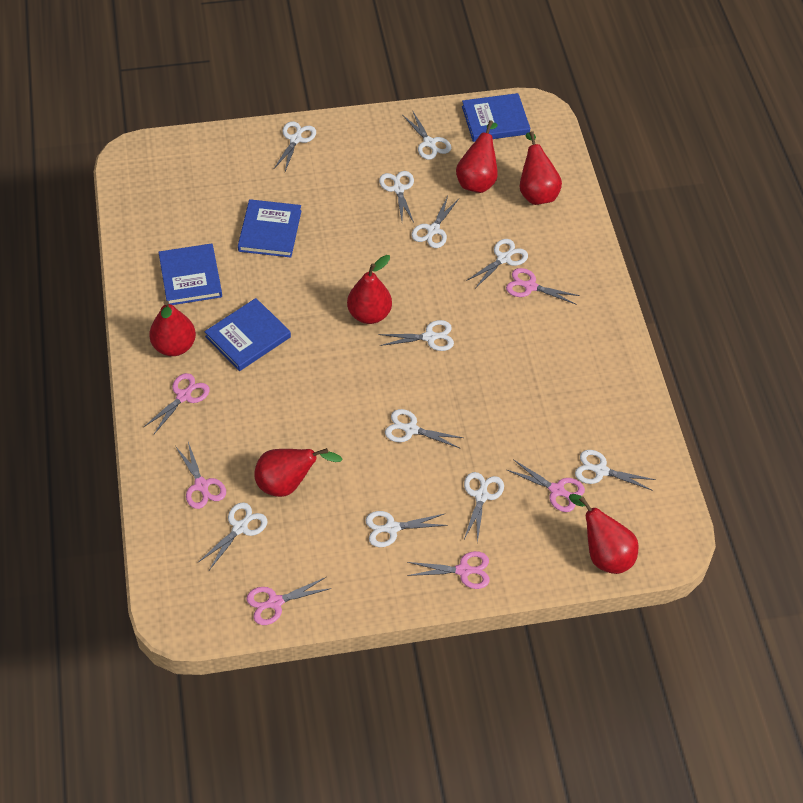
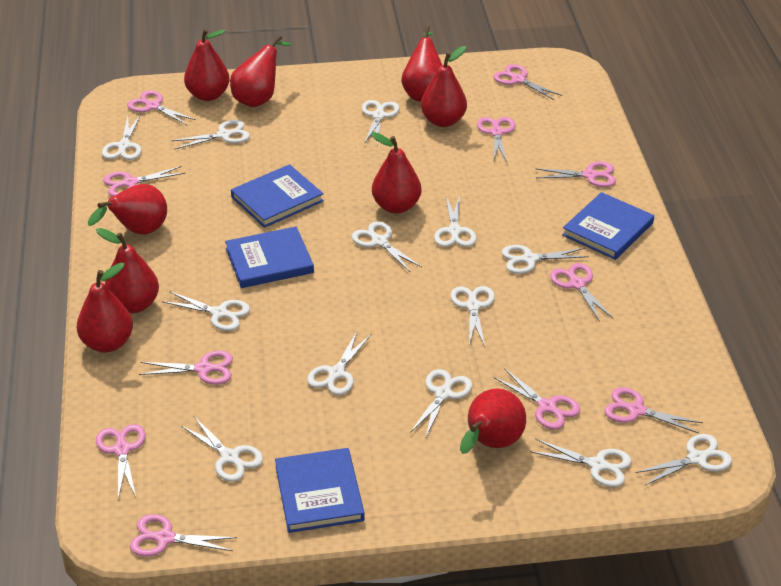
pink scissors: [144,373,210,434] [175,442,226,509] [246,577,332,625] [407,551,490,589] [506,268,580,304] [507,459,585,512] = 6 -> [96,424,145,499] [103,166,185,196] [127,90,196,125] [130,514,237,557] [139,351,233,385] [477,117,515,162] [493,64,562,100] [493,368,580,429] [535,162,616,187] [550,263,614,321] [604,387,703,433] = 11
red pear: [149,300,196,356] [254,448,343,497] [347,255,392,324] [456,120,498,193] [520,131,562,205] [569,494,638,574] = 6 -> [77,263,133,352] [88,184,167,235] [96,228,159,313] [184,29,230,101] [230,35,292,107] [371,132,421,214] [401,26,442,102] [421,46,467,127] [460,388,526,454] = 9
white scissors: [199,502,267,570] [274,121,316,171] [365,511,448,547] [378,320,454,351] [379,171,414,223] [385,409,463,448] [403,110,451,160] [411,196,459,248] [464,472,504,544] [466,239,528,287] [575,450,656,491] = 11 -> [102,114,141,160] [162,291,250,331] [171,120,250,150] [181,417,263,482] [307,332,371,395] [352,221,422,272] [362,100,400,146] [410,369,472,439] [434,195,476,247] [450,286,495,347] [502,245,589,274] [530,439,632,487] [635,434,732,486] = 13

